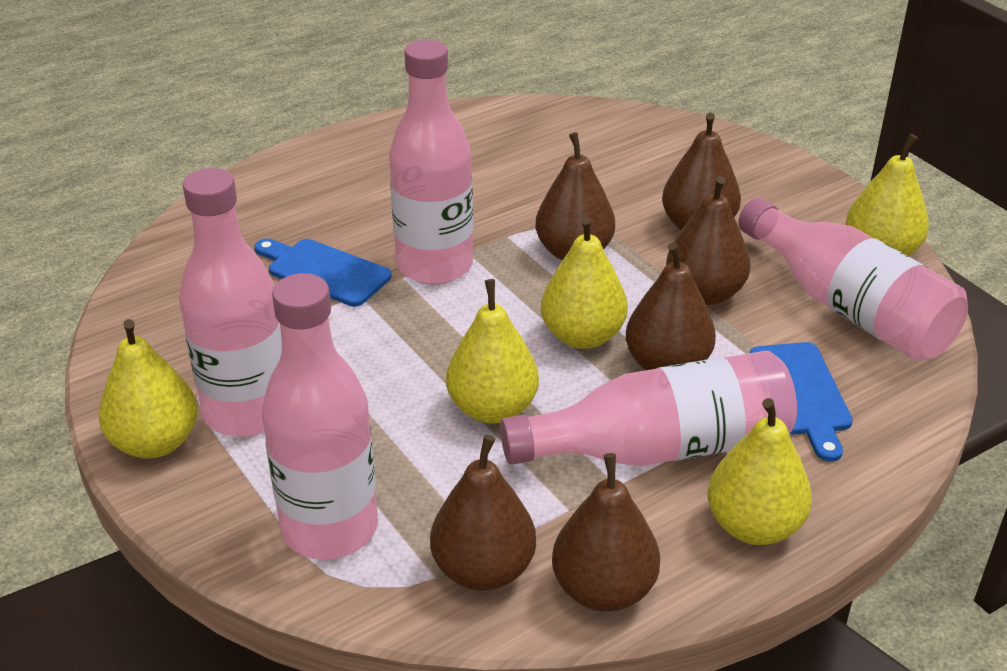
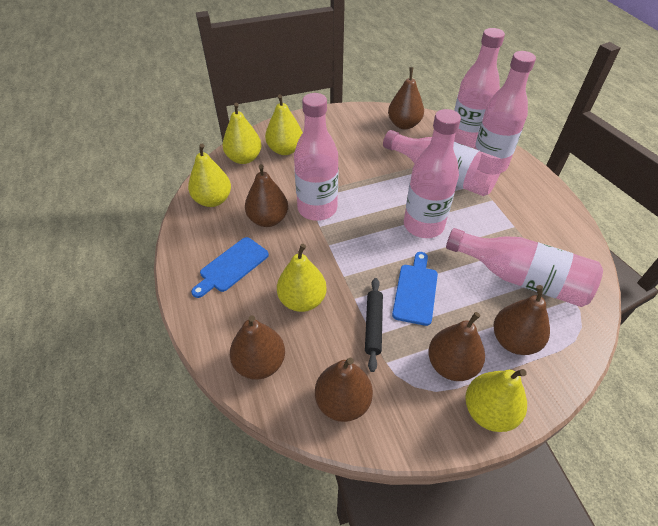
black rolling pin: none = 0 -> [365,278,383,372] = 1
pink bottle: [179,168,282,437] [262,273,378,560] [389,39,473,285] [500,351,797,466] [738,198,968,361] = 5 -> [294,93,339,221] [383,130,503,196] [404,109,461,238] [446,228,603,307] [454,28,505,148] [474,51,536,173] = 6

